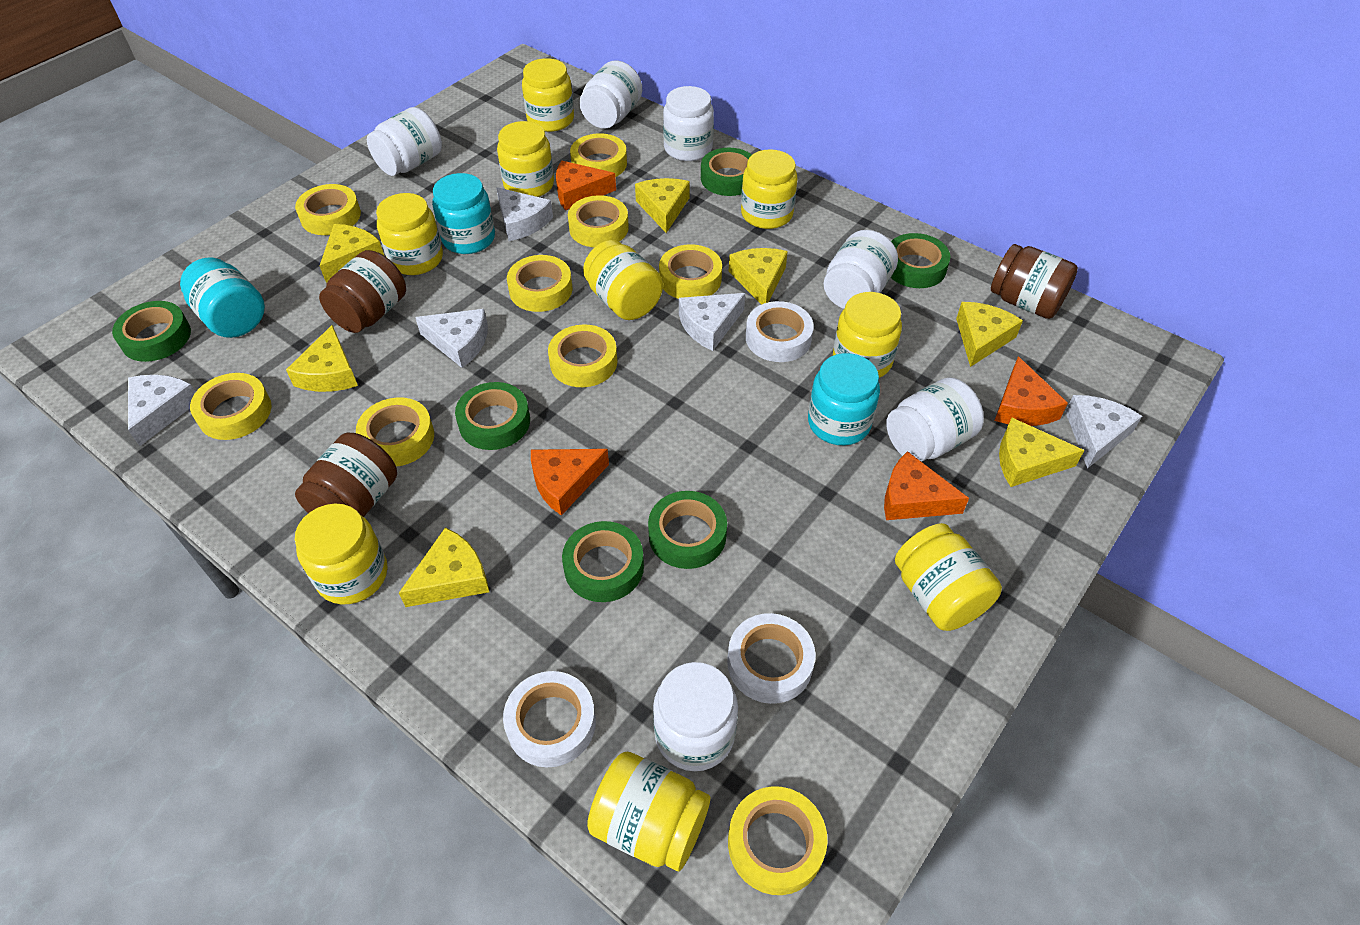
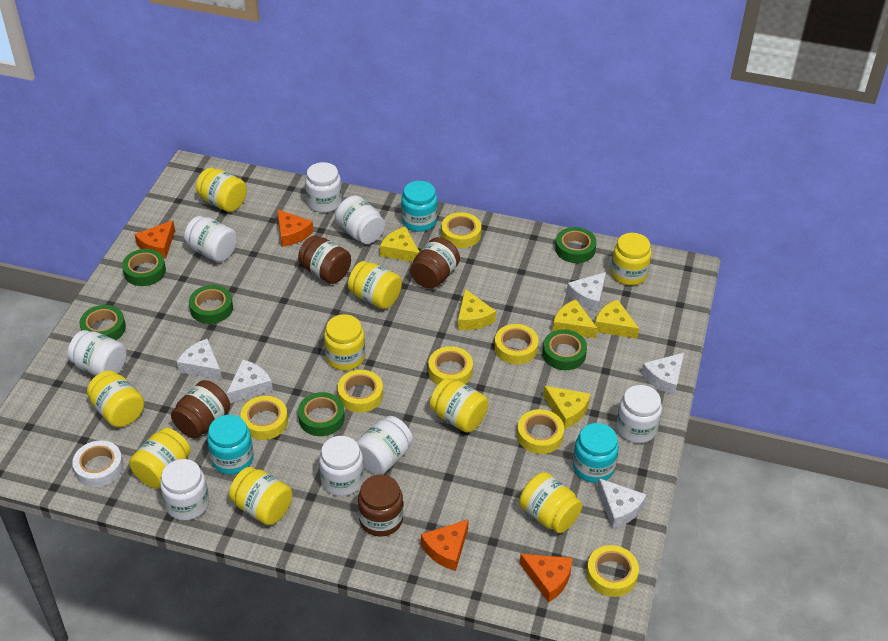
brown jar: [295,433,397,517] [319,250,406,333] [991,244,1078,319] = 3 -> [171,380,230,439] [298,236,351,284] [358,475,403,536] [410,237,460,289] = 4
white jar: [367,107,442,176] [579,61,642,129] [653,662,738,771] [663,86,714,161] [824,230,898,309] [886,377,984,462] = 6 -> [68,330,127,376] [160,459,209,520] [184,216,237,262] [305,162,342,213] [319,436,364,496] [335,195,385,244] [356,416,413,475] [617,385,662,443] = 8
white tape: [503,671,596,767] [727,613,816,704] [746,301,814,362] = 3 -> [72,440,124,487] = 1
yellow cheese: [286,325,358,392] [320,224,384,283] [399,527,489,607] [635,178,690,233] [729,248,788,305] [956,302,1023,367] [999,418,1084,487] = 7 -> [380,227,420,262] [458,289,496,330] [543,386,590,429] [552,300,598,339] [595,299,639,339] = 5
yellow tape: [190,373,272,440] [295,184,361,235] [356,397,434,467] [507,255,573,312] [548,324,617,387] [568,195,629,247] [570,133,627,177] [659,244,722,299] [728,786,828,895] = 9 -> [240,396,288,440] [337,370,383,413] [428,346,473,385] [441,212,481,248] [494,324,539,364] [517,409,564,454] [586,545,639,597] = 7

